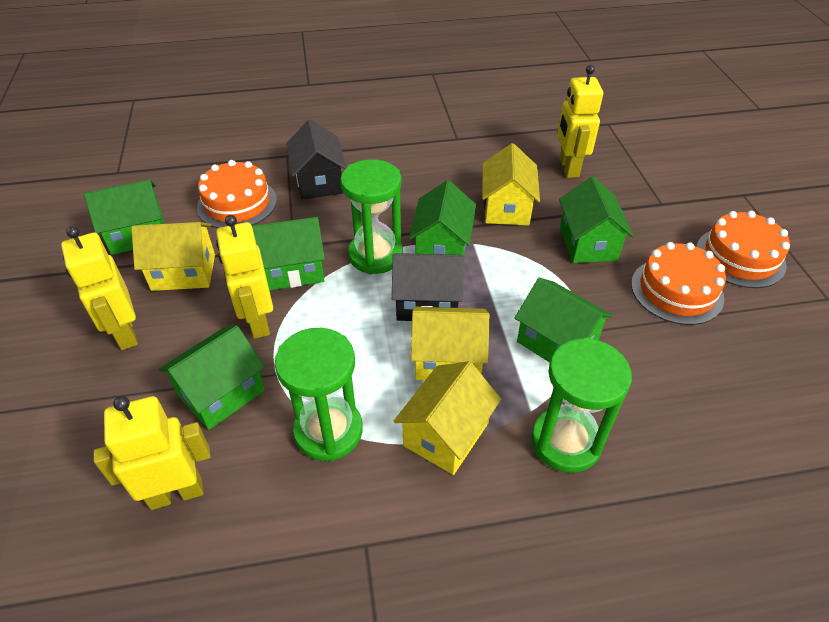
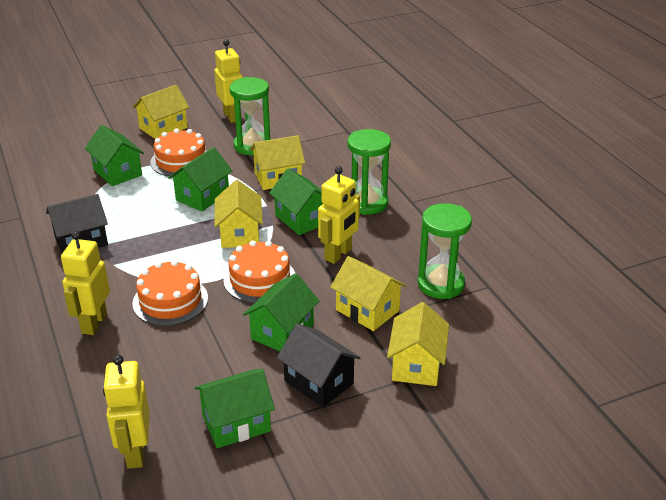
green house: [84,179,164,255] [159,325,265,430] [252,217,325,290] [409,180,476,256] [515,278,613,362] [559,176,634,263] = 6 -> [85,125,144,186] [168,147,232,212] [195,369,275,448] [243,273,319,351] [269,168,323,235] = 5
yellow house: [131,222,215,291] [394,361,501,475] [411,306,490,380] [482,143,540,225] = 4 -> [133,85,189,139] [215,180,263,248] [250,135,305,190] [330,256,406,331] [387,302,449,386] = 5

